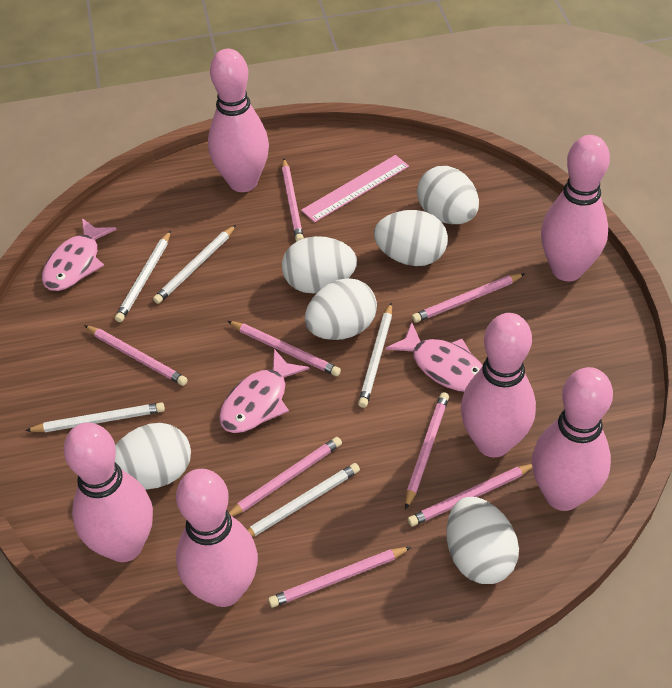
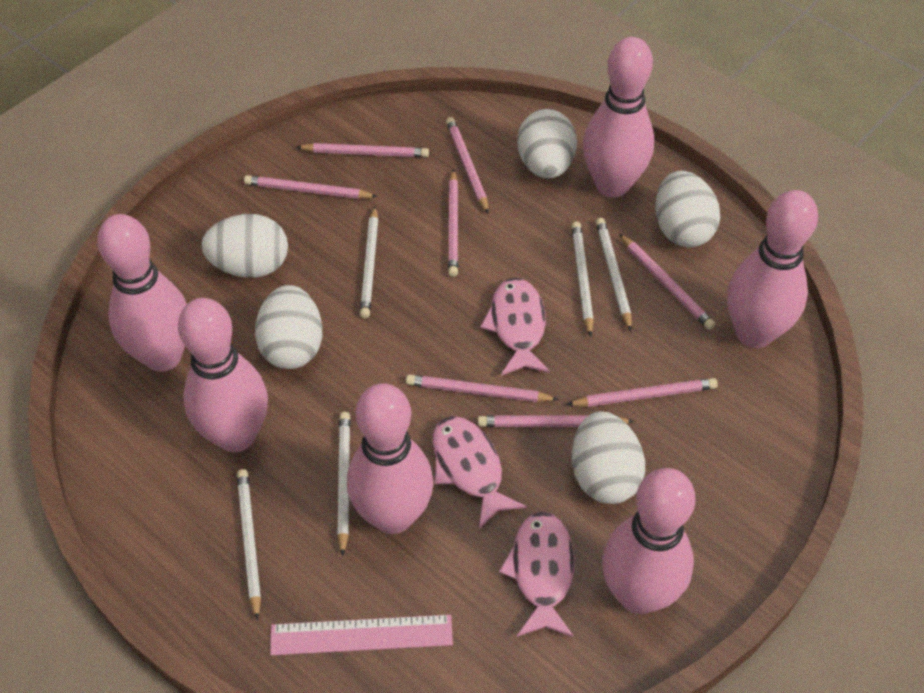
white egg: [115,423,191,490] [282,236,357,294] [305,278,377,340] [374,210,448,266] [417,166,479,224] [447,497,519,584] = 6 -> [201,214,288,278] [255,285,322,369] [517,109,577,178] [572,411,645,504] [655,171,720,247] = 5

